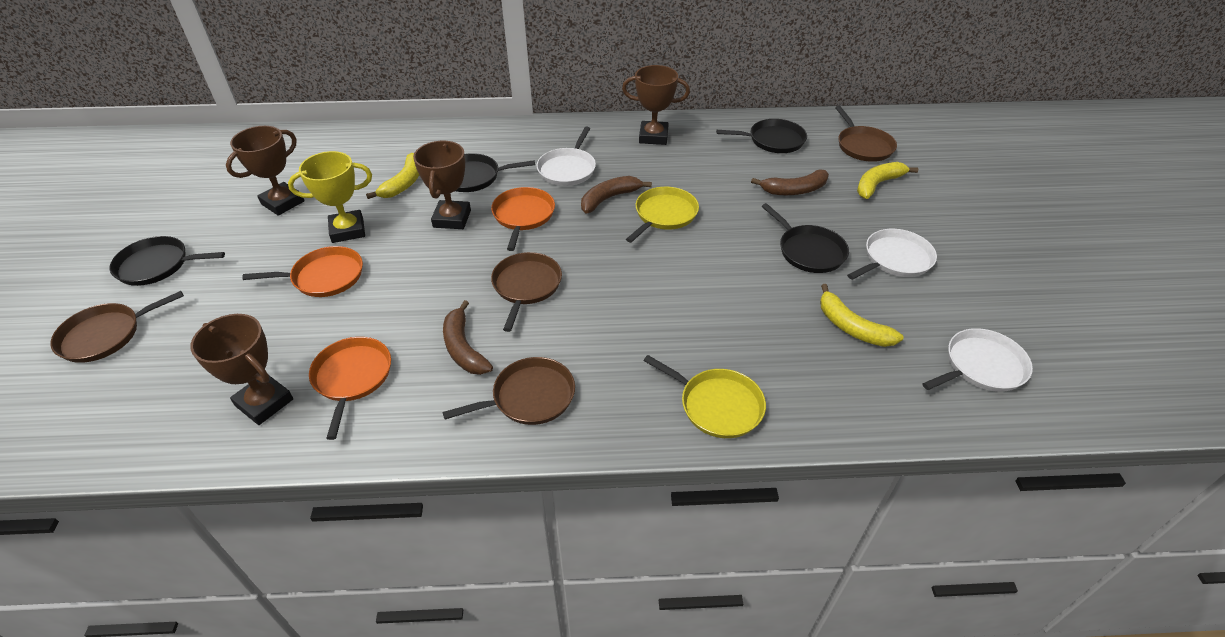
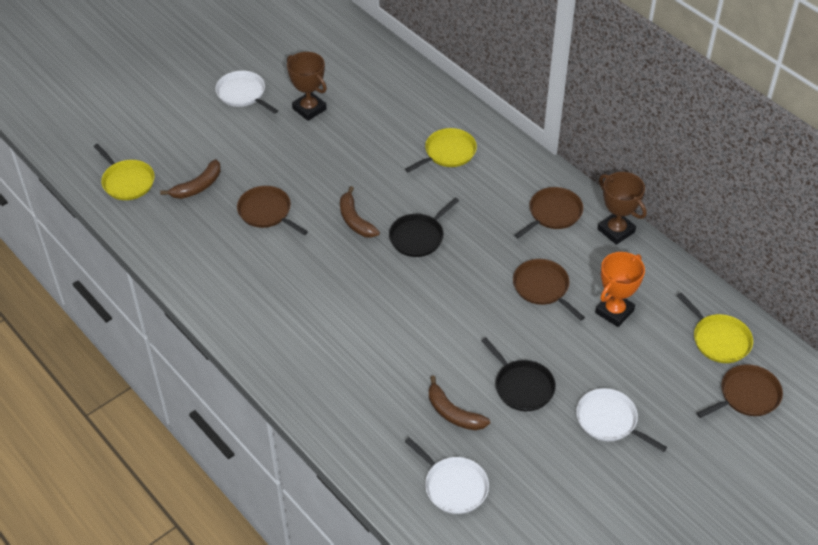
black pan: [110,236,225,286] [456,153,535,192] [716,119,807,153] [762,203,849,273] = 4 -> [389,198,459,257] [481,338,556,411] = 2
brown trophy: [190,314,293,425] [226,126,305,216] [413,141,471,229] [622,65,690,145] = 4 -> [287,52,327,121] [598,172,647,245] = 2
orange pan: [242,246,363,297] [309,337,391,440] [491,187,555,251] = 3 -> none = 0
orange trophy: none = 0 -> [595,252,645,327] = 1
yellow banana: [366,153,419,199] [820,284,903,347] [857,162,918,199] = 3 -> none = 0
yellow pan: [626,187,699,243] [644,355,766,438] = 2 -> [93,144,155,200] [405,128,477,173] [677,293,753,363] = 3
yellow trophy: [288,151,372,243] = 1 -> none = 0

